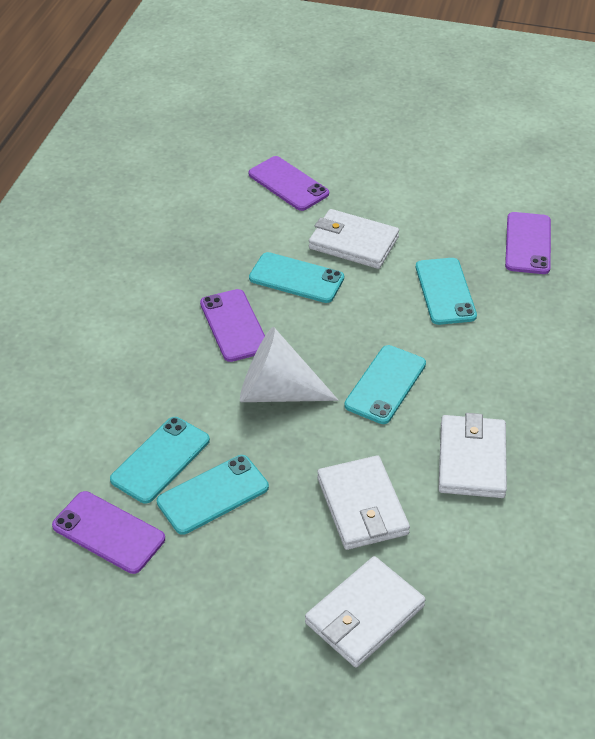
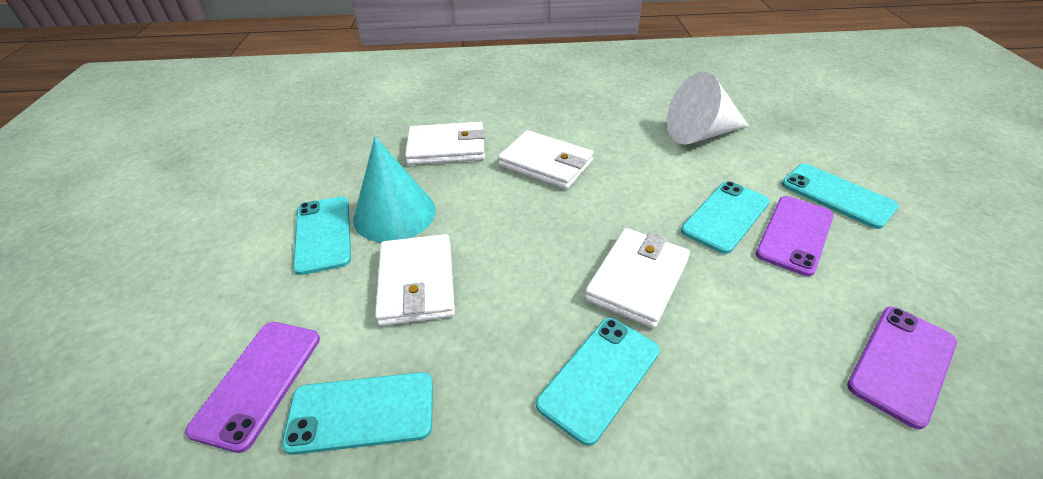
purple phone: [52,491,165,574] [200,289,265,362] [249,156,329,211] [505,212,551,274] = 4 -> [185,322,320,453] [756,196,834,276] [847,307,957,429] = 3
turquoise cone: none = 0 -> [353,137,436,242] = 1

